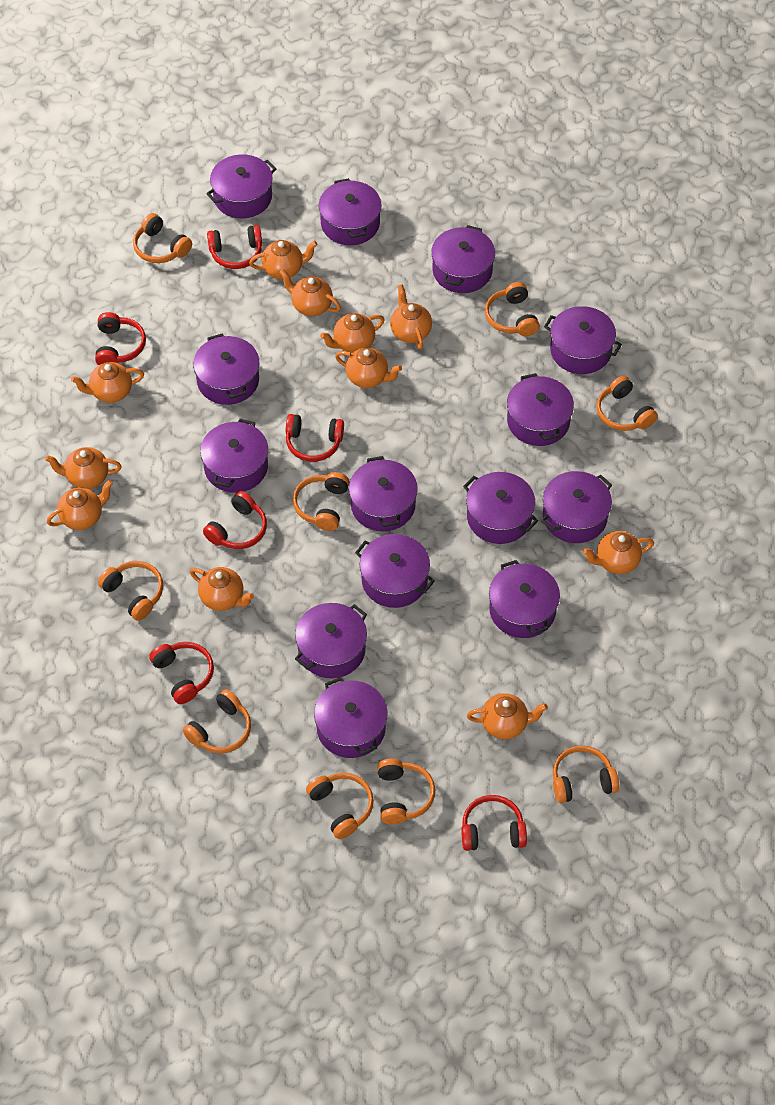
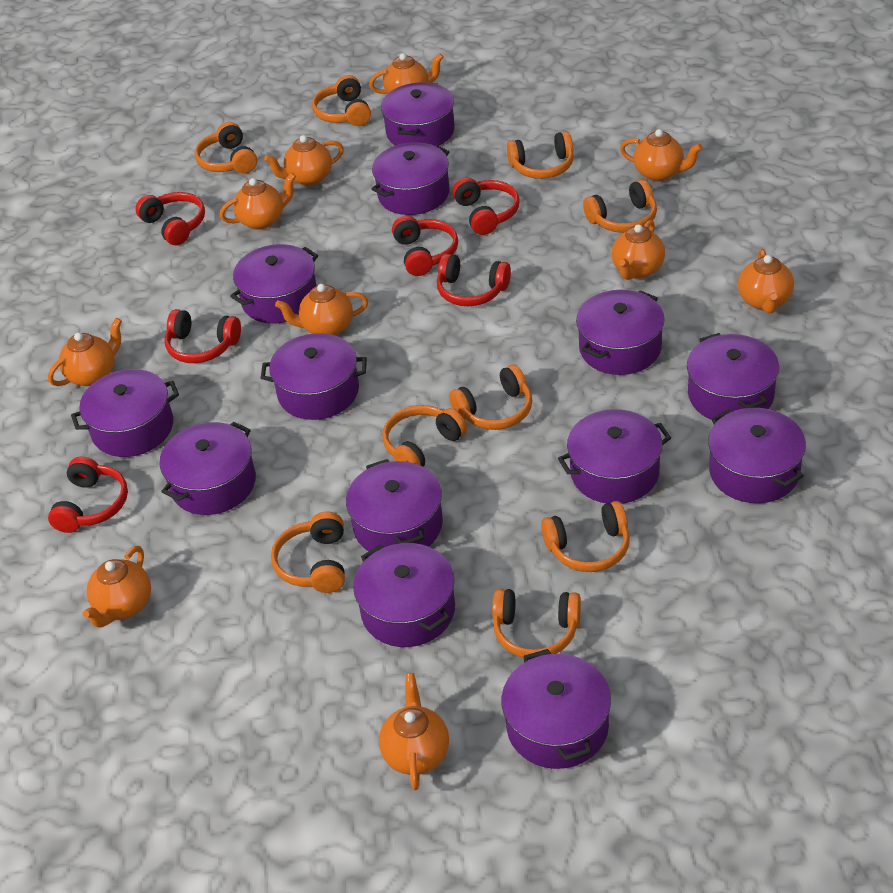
orange teapot: [45,447,122,489] [47,480,113,530] [71,362,144,403] [190,567,254,611] [249,240,318,279] [279,269,341,316] [320,313,385,353] [335,348,402,388] [390,284,432,349] [467,693,548,740] [583,531,654,574] = 11 -> [48,318,122,386] [82,546,151,627] [220,173,296,230] [264,135,344,186] [275,284,368,336] [369,53,443,94] [379,673,449,790] [612,220,665,280] [620,129,702,181] [738,249,794,313] = 10
purple pot: [193,333,259,405] [200,419,268,493] [206,154,276,219] [295,603,367,678] [314,677,388,758] [319,178,382,245] [349,456,418,531] [355,534,435,608] [431,225,495,293] [463,472,538,544] [489,560,560,638] [507,373,574,446] [541,471,612,543] [544,306,622,374] = 14 -> [71,369,179,457] [160,422,256,515] [230,244,318,324] [261,333,367,420] [346,459,443,551] [353,543,455,647] [372,142,450,215] [381,82,455,146] [501,649,611,769] [558,409,671,504] [576,290,664,375] [687,333,779,421] [708,408,806,503] = 13

